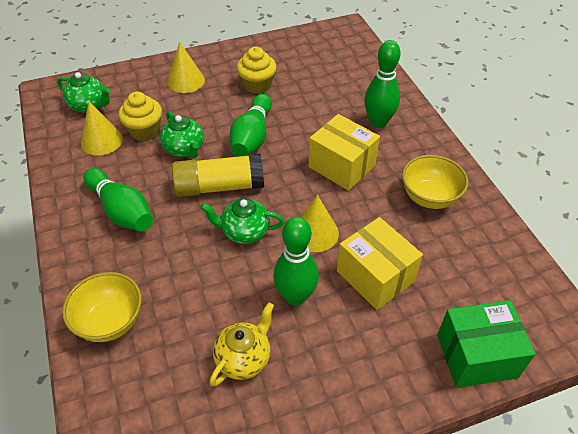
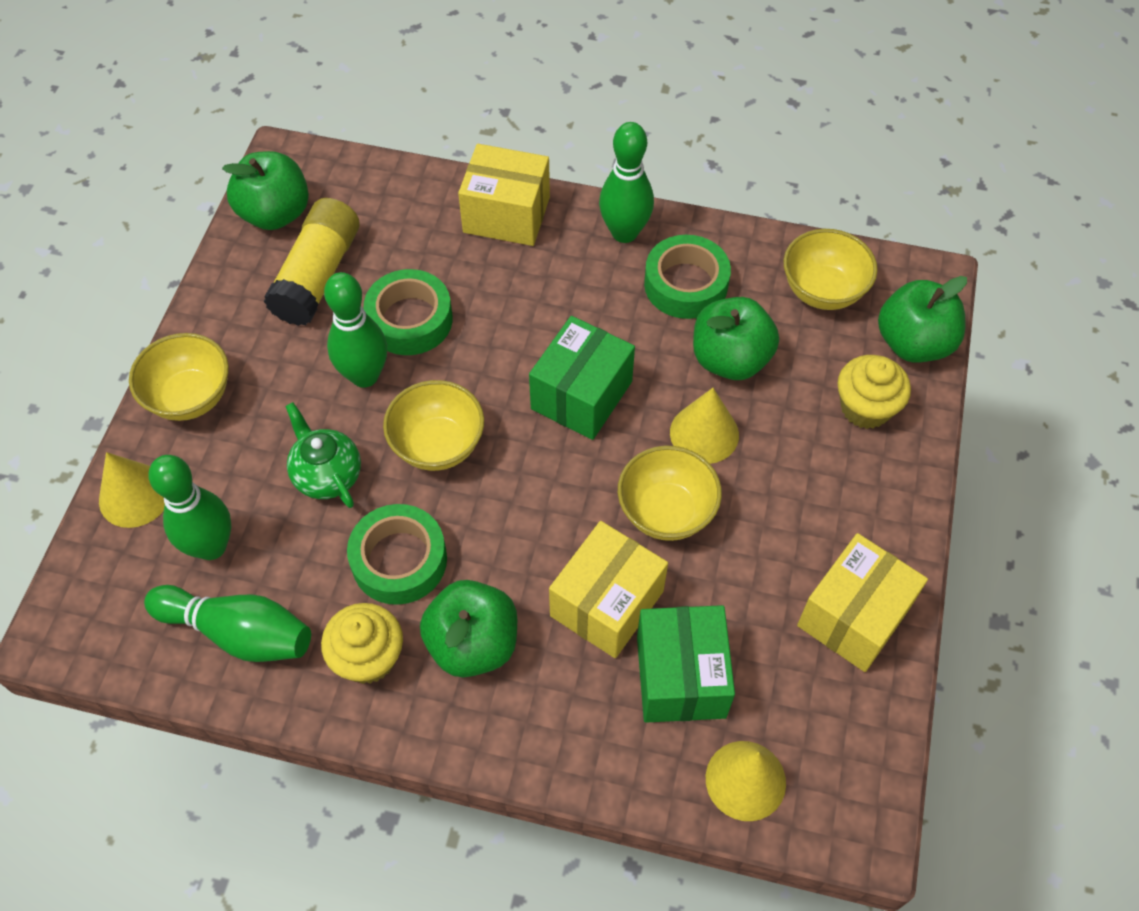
green apple: none = 0 -> [222,151,309,230] [420,580,517,677] [693,297,779,380] [878,276,967,363] = 4
green box: [437,300,536,388] = 1 -> [529,316,635,440] [637,605,735,723] = 2
green tape: none = 0 -> [347,504,447,605] [364,269,453,355] [644,235,731,319] = 3
green teapot: [57,72,110,113] [160,112,204,159] [200,198,284,244] = 3 -> [285,402,361,508] = 1
yellow bowl: [62,272,142,342] [402,155,468,209] = 2 -> [129,333,229,421] [383,380,484,471] [618,446,722,541] [784,229,878,310] = 4
yellow box: [309,114,380,191] [337,217,423,310] = 2 -> [458,144,550,246] [549,521,668,658] [797,533,928,672] = 3
yellow teapot: [210,302,274,386] = 1 -> none = 0

